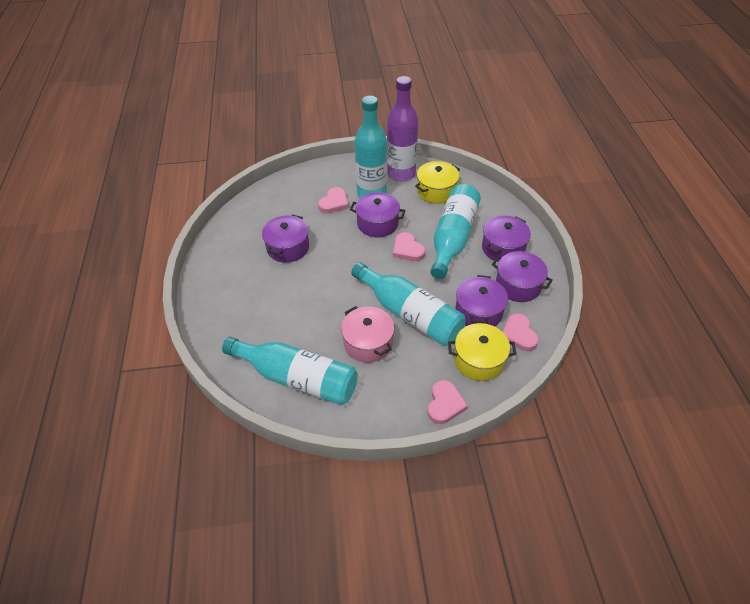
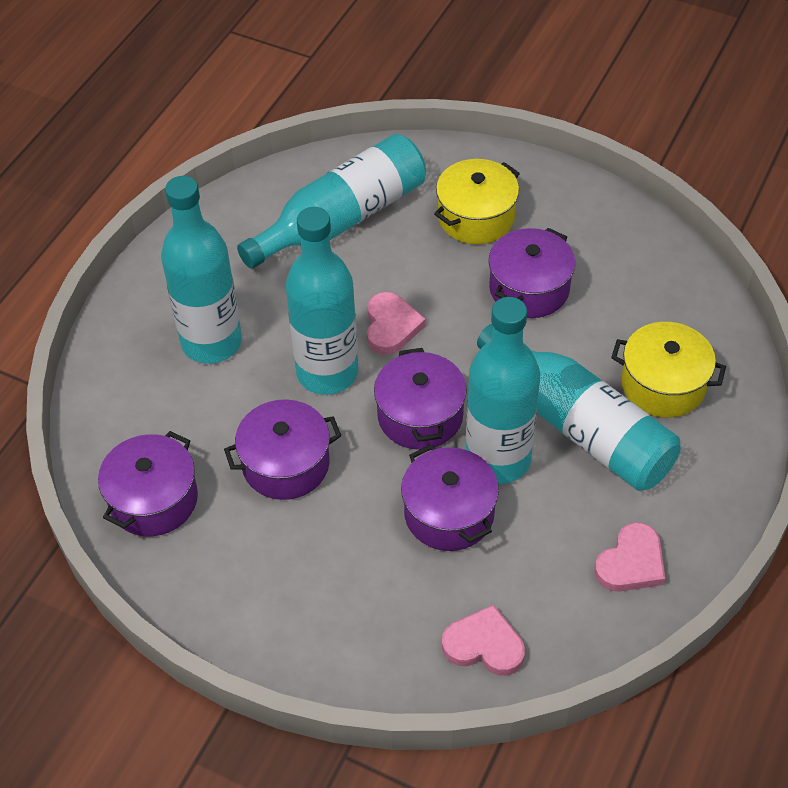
pink heart: [318,187,349,213] [393,232,425,261] [428,380,468,424] [503,313,539,351] = 4 -> [367,292,426,355] [442,604,525,676] [594,522,666,592] = 3
pink pot: [341,306,394,363] = 1 -> none = 0
purple bottle: [387,76,418,182] = 1 -> none = 0
turquoise bottle: [222,337,358,405] [351,262,466,346] [355,96,387,198] [430,184,481,279] = 4 -> [161,176,242,364] [237,134,426,269] [285,207,358,395] [466,297,540,484] [477,324,681,491] = 5

